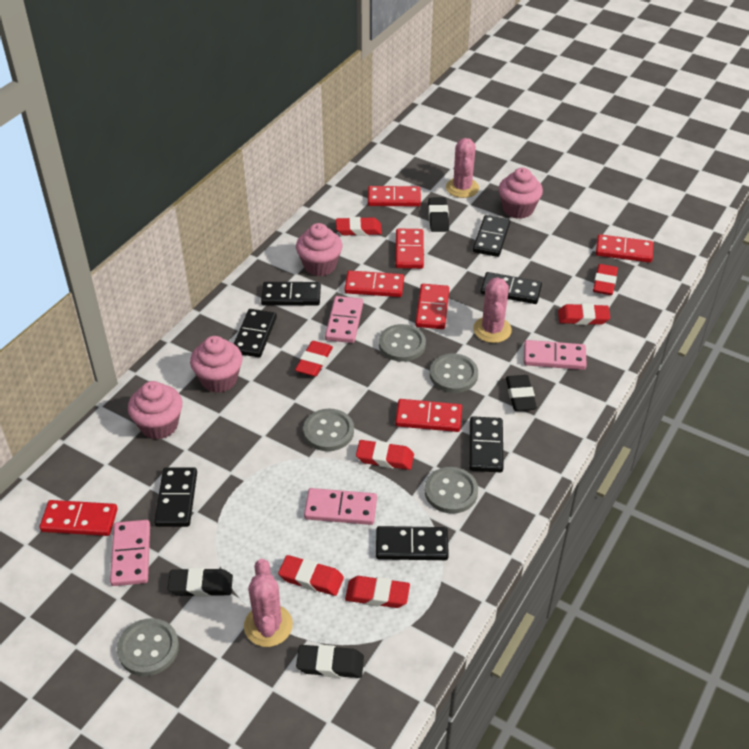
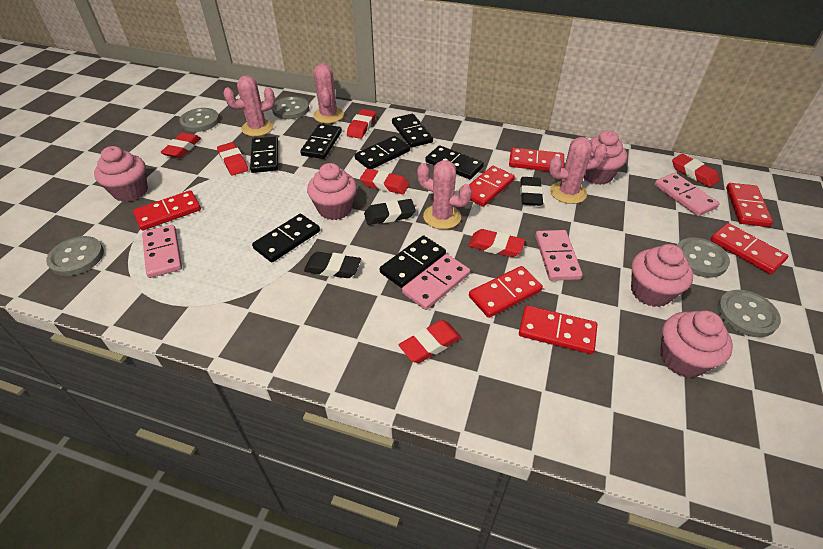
black eraser: [168,568,233,597] [296,645,364,678] [428,197,449,232] [506,375,537,411] = 4 -> [304,252,361,278] [364,199,416,225] [520,177,543,206] = 3
pink cactus: [244,559,293,647] [446,138,479,198] [473,277,512,343] = 3 -> [223,75,275,136] [313,63,344,123] [417,160,472,229] [549,137,607,204] = 4
pink cupcake: [128,381,182,440] [190,336,242,393] [296,223,342,276] [499,168,543,219] = 4 -> [94,146,148,202] [307,163,357,220] [584,130,627,185] [631,244,693,307] [660,310,733,378] = 5

